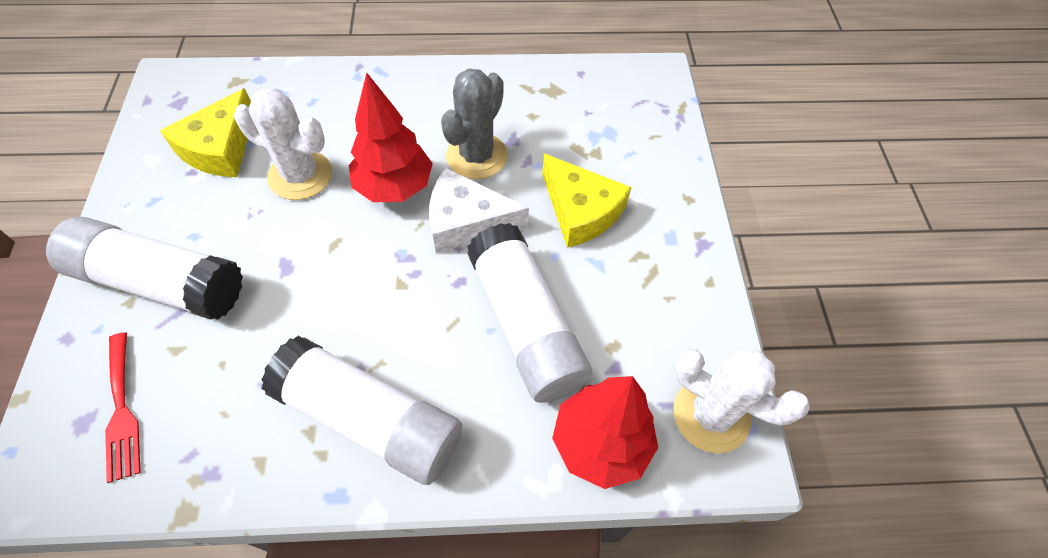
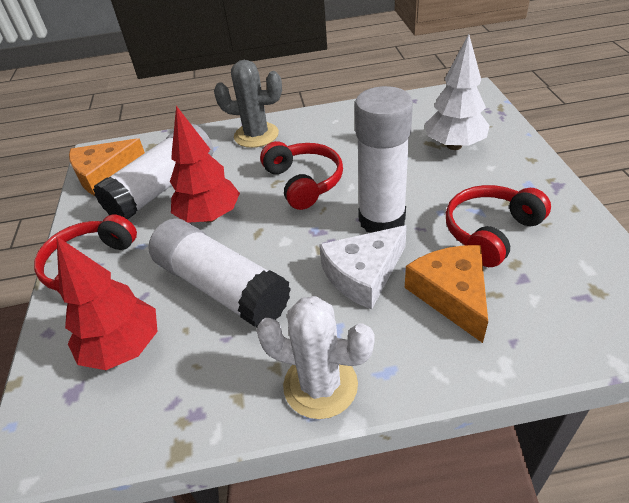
orange cheese: none = 0 -> [69,138,145,196] [405,245,488,343] = 2
red fork: [105,332,141,483] = 1 -> none = 0
red headphones: none = 0 -> [34,214,137,293] [260,141,343,210] [446,185,551,267] = 3
white cactus: [234,88,332,200] [673,348,810,454] = 2 -> [256,296,375,419] = 1
white tree: none = 0 -> [424,34,490,150] = 1
yellow cheese: [160,88,251,177] [542,154,632,248] = 2 -> none = 0

